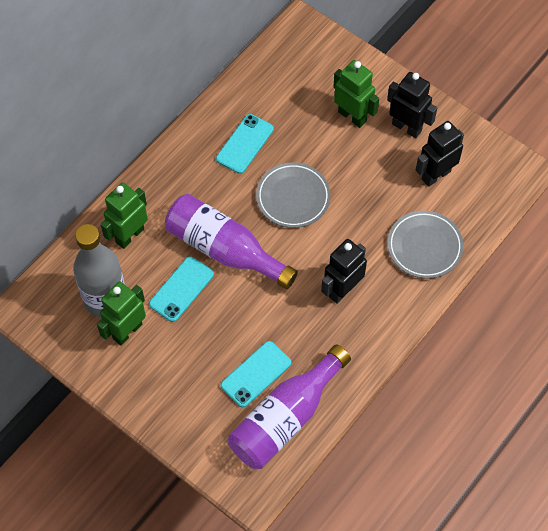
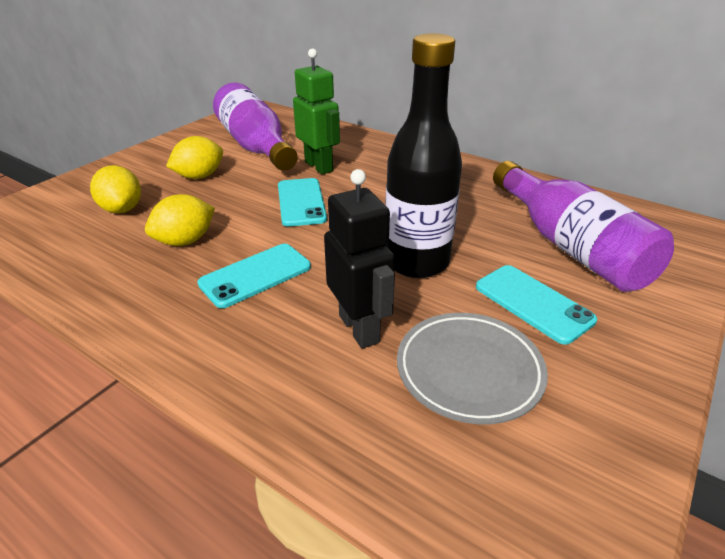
black bottle: none = 0 -> [385,33,462,278] = 1
black robot: [321,239,367,304] [387,72,437,138] [416,121,464,187] = 3 -> [324,169,395,349] = 1
green robot: [97,282,146,346] [101,182,148,249] [333,60,379,128] = 3 -> [293,49,340,174] = 1
grey bottle: [73,224,125,317] = 1 -> none = 0
grey plate: [256,162,330,228] [388,211,464,279] = 2 -> [397,313,548,424] = 1
yellow lemon: none = 0 -> [90,165,141,213] [145,194,215,246] [166,136,223,179] = 3

